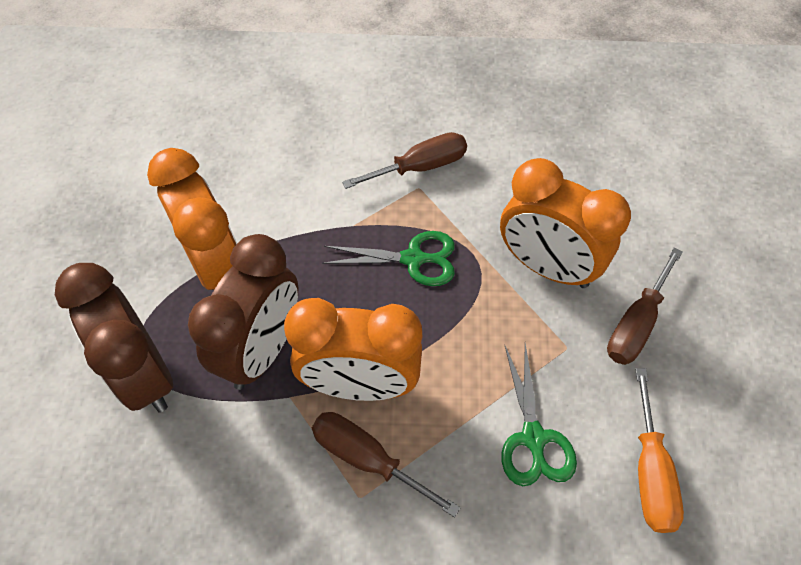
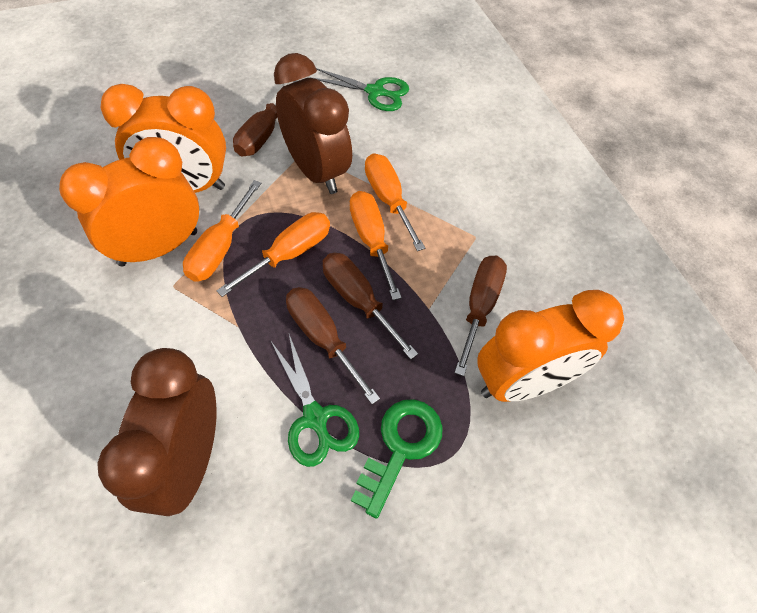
brown screwdriver: [312,412,461,518] [342,132,467,189] [607,247,683,365] = 3 -> [233,80,297,157] [286,287,380,404] [323,253,418,359] [454,256,507,376] = 4
green key: none = 0 -> [351,399,443,519] = 1
orange screwdriver: [635,368,684,533] = 1 -> [183,180,261,282] [217,212,330,297] [350,191,402,300] [365,153,425,251] = 4

